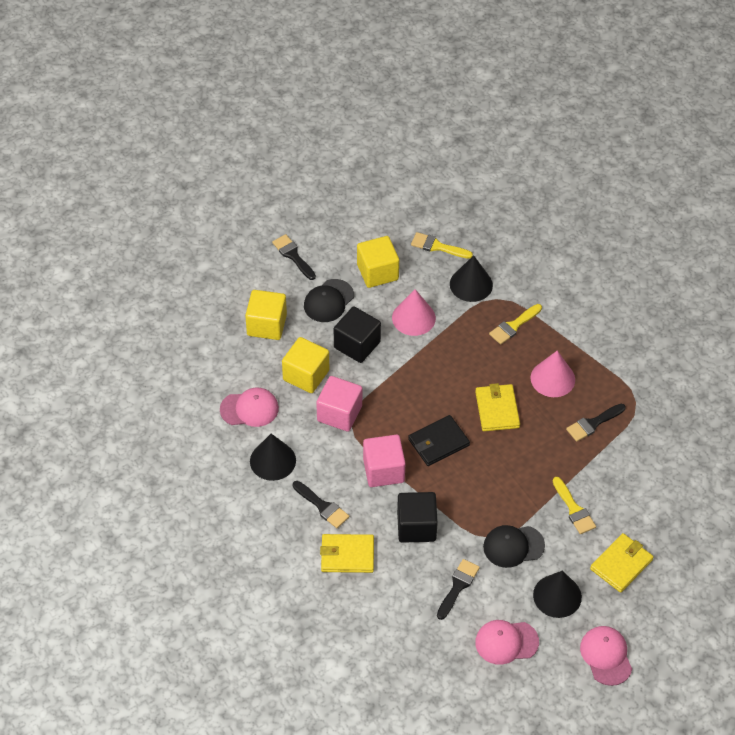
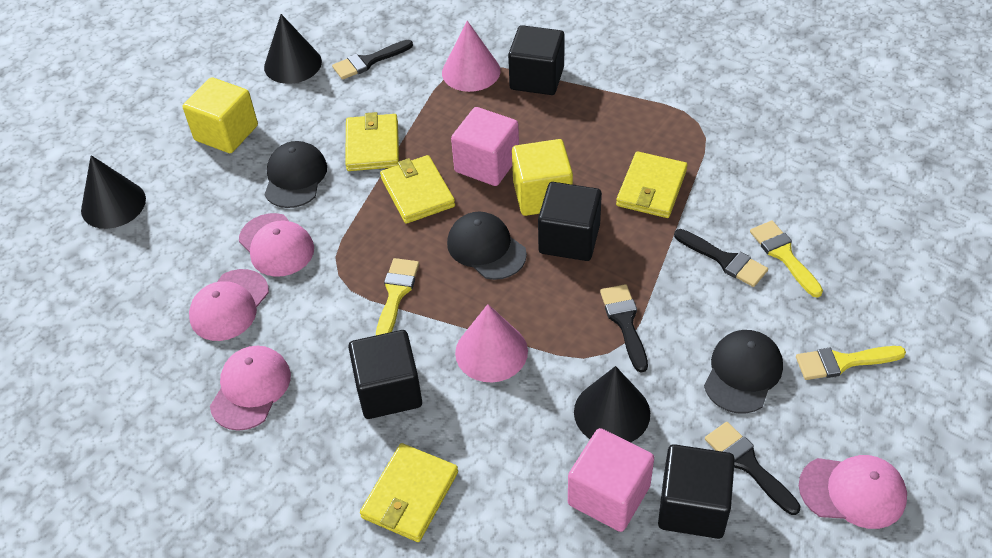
black cap: [304,279,354,322] [483,525,545,568] = 2 -> [264,141,327,208] [447,212,527,280] [704,330,783,414] = 3
black cube: [334,307,381,363] [397,492,438,543] = 2 -> [348,330,422,419] [508,25,565,95] [538,182,602,261] [658,444,735,539] = 4
black wallet: [408,415,470,466] = 1 -> none = 0
pink cap: [220,388,279,427] [475,620,539,665] [580,626,632,686] = 3 -> [189,269,269,341] [210,346,291,431] [239,213,314,277] [799,455,907,529] = 4
yellow cube: [245,290,287,340] [282,337,329,393] [357,236,399,288] = 3 -> [183,77,258,153] [512,139,573,216] = 2
yellow wallet: [320,534,374,573] [475,383,520,431] [590,533,654,593] = 3 -> [345,112,399,171] [360,443,458,542] [380,155,455,224] [616,151,688,218] = 4

